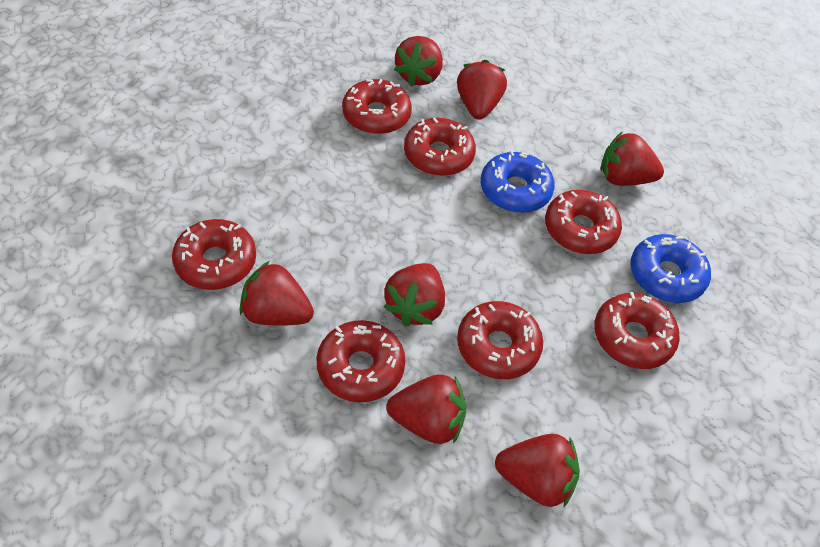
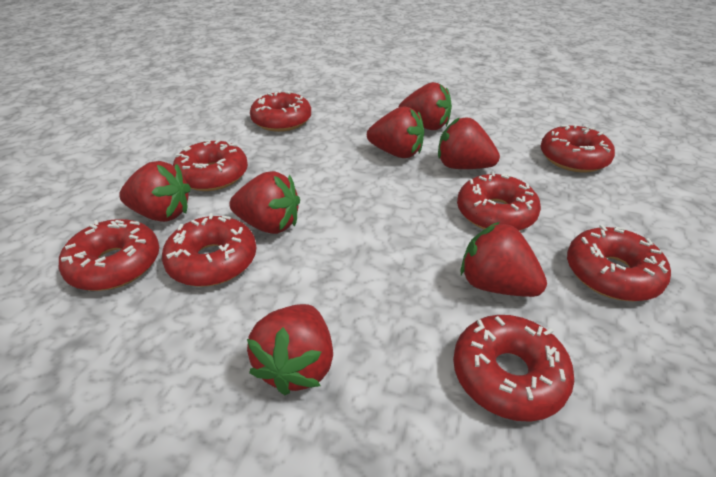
blue donut: [481,150,555,213] [630,234,711,303] = 2 -> none = 0
red donut: [172,219,256,290] [316,320,406,402] [342,79,412,134] [404,118,476,176] [457,301,543,379] [545,190,622,254] [594,292,680,369] = 7 -> [59,219,159,291] [162,213,256,287] [173,139,248,191] [250,90,311,132] [453,315,574,422] [457,171,541,231] [540,124,615,173] [567,225,671,301] = 8

